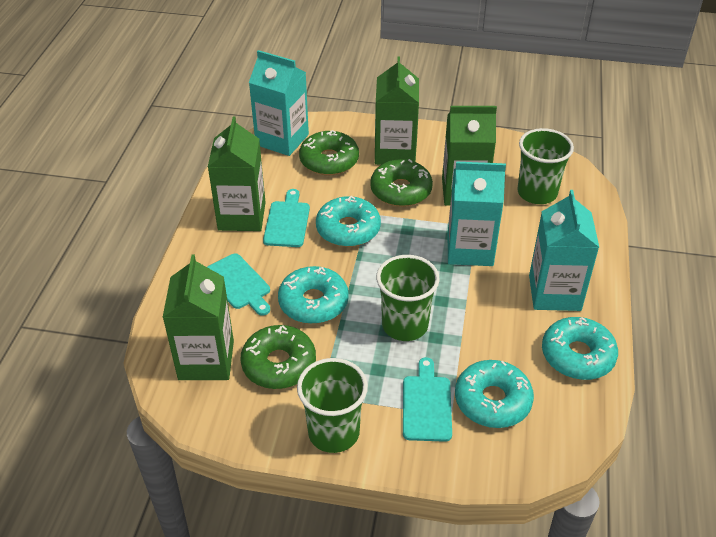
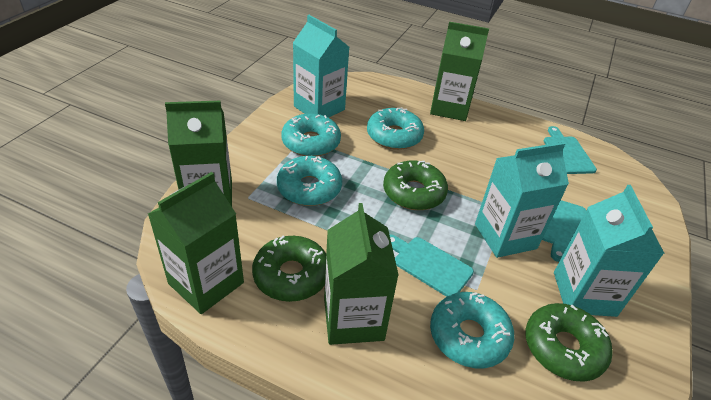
green cup: [297,358,368,453] [376,255,440,341] [517,128,574,204] = 3 -> none = 0

